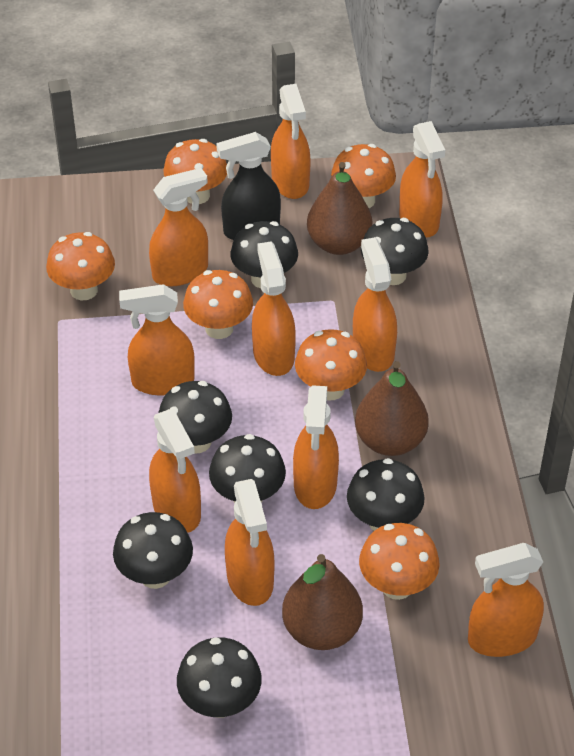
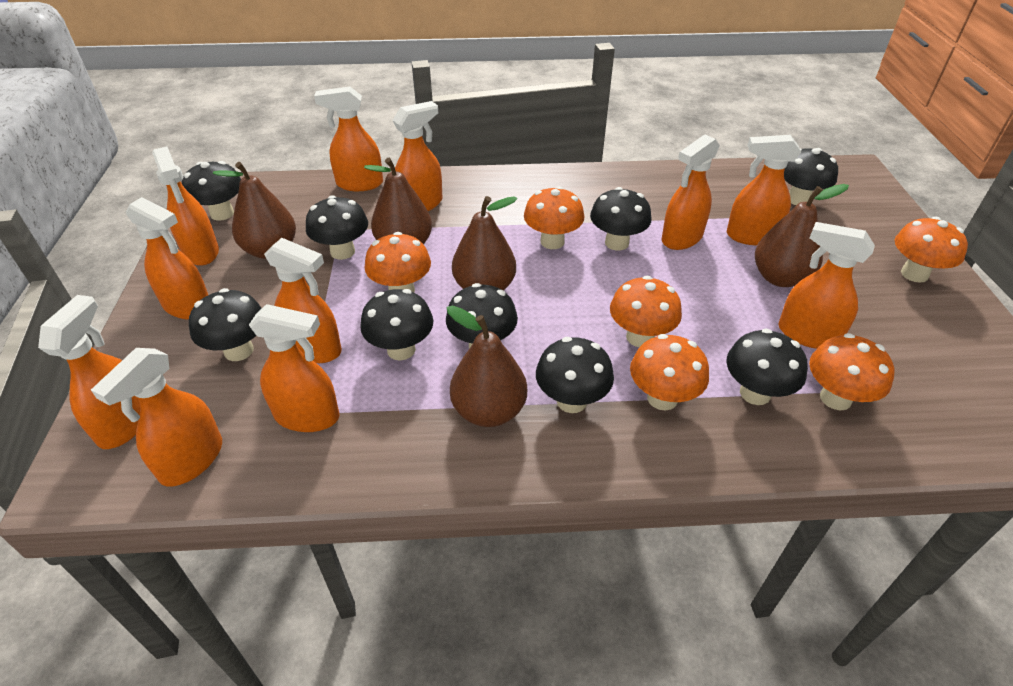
black mushroom: [113,512,193,589] [158,381,232,453] [177,637,262,718] [209,434,286,503] [230,221,298,288] [347,458,425,531] [361,218,429,285] = 7 -> [182,161,241,221] [189,288,262,361] [306,195,368,260] [360,289,433,360] [446,283,518,349] [536,337,614,413] [590,187,652,251] [726,329,808,405] [784,148,838,205] = 9
black spray bottle: [216,132,281,240] = 1 -> none = 0
brown pear: [282,554,363,650] [307,162,372,255] [355,361,429,456] = 3 -> [213,162,296,259] [364,158,432,244] [447,306,527,427] [452,196,518,291] [755,184,849,287] = 5
orange spray bottle: [119,284,195,395] [149,168,208,287] [149,409,201,533] [225,479,274,606] [252,242,296,376] [271,84,310,199] [293,385,339,509] [353,237,397,372] [399,121,445,238] [468,543,544,657] = 10 -> [38,295,140,449] [91,348,222,487] [126,197,208,320] [152,146,219,266] [249,304,340,432] [264,238,342,363] [314,87,383,191] [393,101,442,211] [662,135,720,250] [727,135,801,245] [779,222,875,349] = 11

